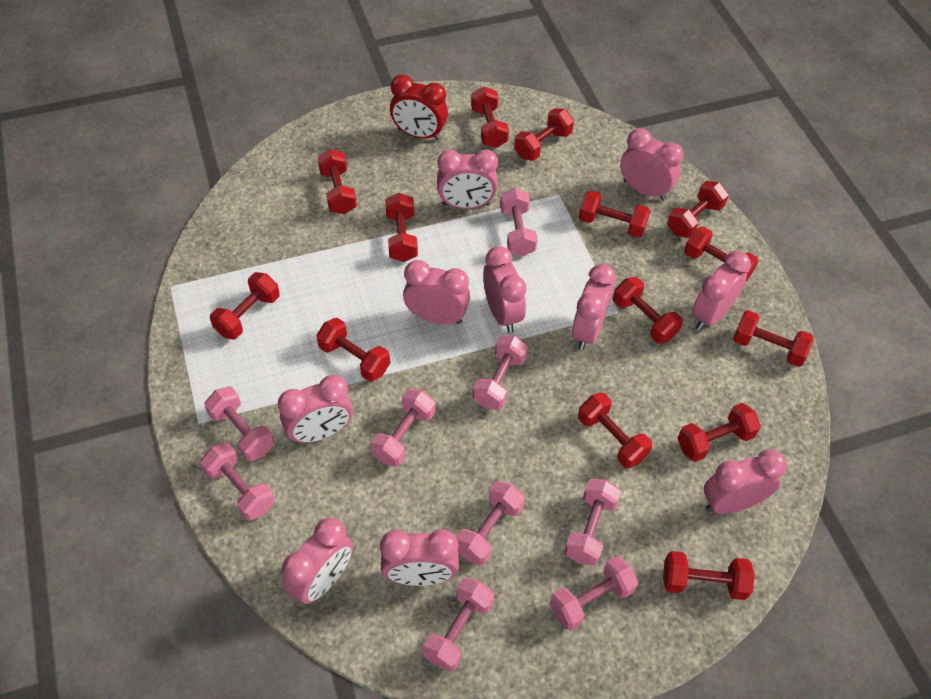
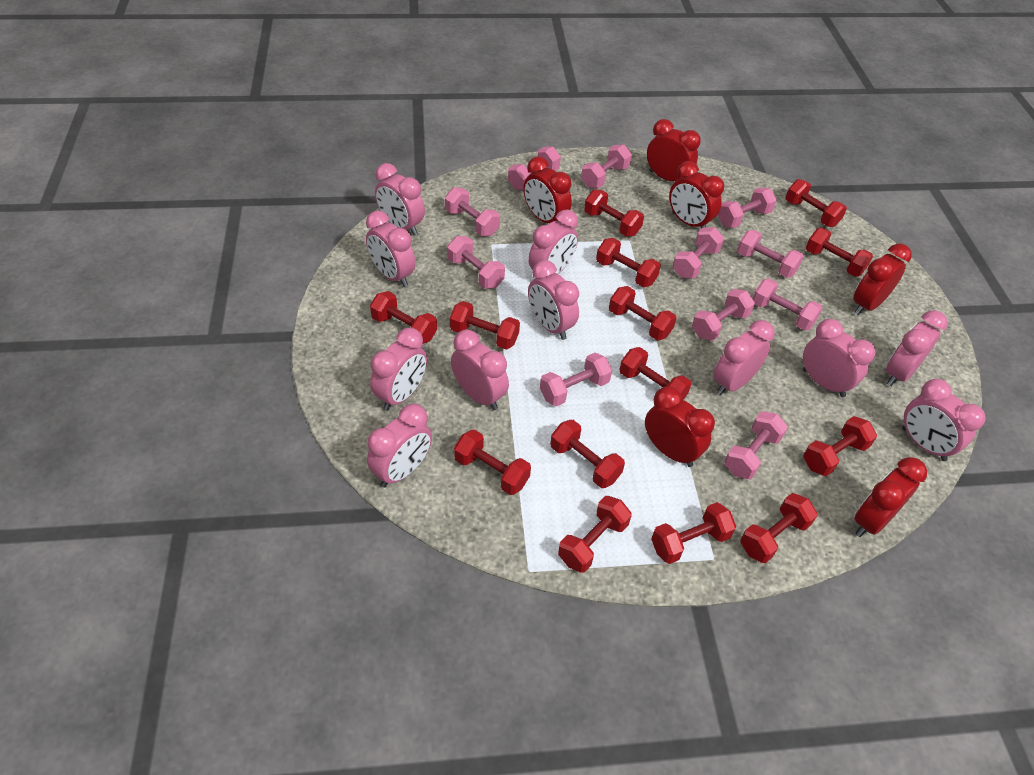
pink clock: [278,375,353,443] [282,518,353,604] [380,529,459,586] [403,260,470,324] [437,149,498,209] [483,246,527,333] [571,264,616,350] [620,128,684,200] [692,251,751,330] [704,449,787,514] = 10 -> [366,211,416,287] [367,404,432,487] [370,327,427,411] [375,163,425,235] [451,330,509,410] [528,209,578,274] [528,260,579,340] [713,320,774,396] [803,319,876,397] [886,310,947,386] [902,379,986,461] = 11
pink dumbbell: [200,443,274,521] [204,387,275,461] [370,389,435,467] [423,577,494,672] [456,481,525,565] [473,335,528,410] [500,188,538,256] [550,556,638,631] [564,479,621,565] = 9 -> [445,187,500,236] [447,236,505,289] [508,146,561,190] [540,353,612,406] [581,144,632,188] [673,227,724,278] [692,289,755,341] [718,187,777,228] [724,411,788,479] [737,230,804,278] [752,278,822,331] = 11
red clock: [390,74,448,140] = 1 -> [523,156,572,223] [645,386,715,467] [647,119,701,181] [669,161,724,228] [853,244,912,315] [854,457,927,537] = 6

